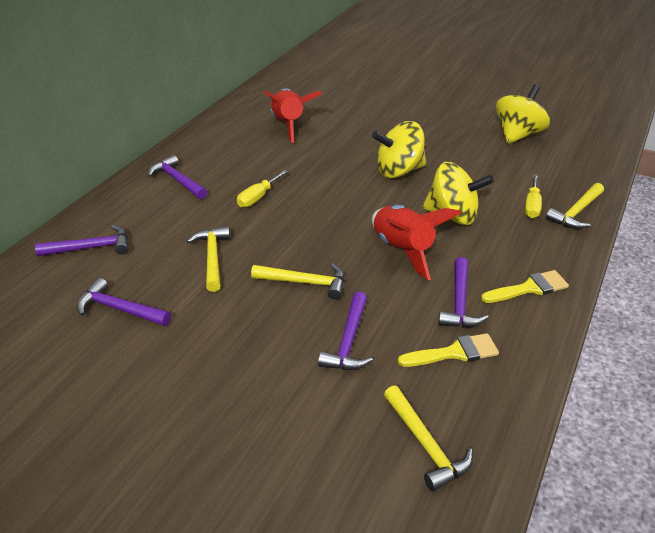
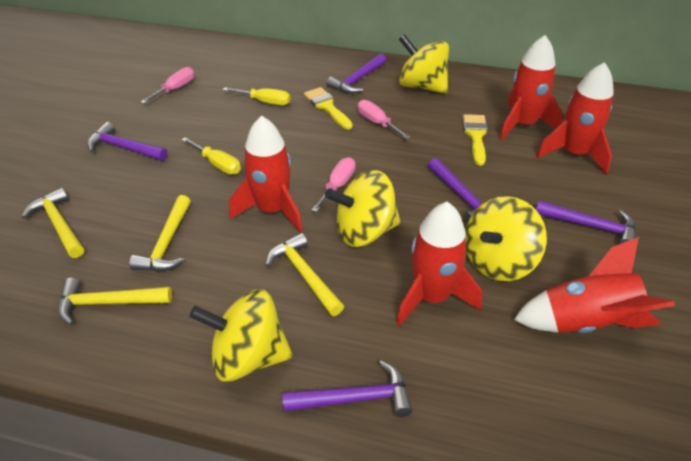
pink screwdriver: none = 0 -> [141,67,195,104] [311,157,355,212] [358,100,411,139] = 3
red rocket: [264,89,322,143] [372,205,461,280] = 2 -> [229,115,303,232] [396,202,482,326] [499,35,563,140] [514,237,675,333] [536,62,614,174] = 5
yellow spinning top: [372,121,426,178] [423,162,494,225] [496,85,550,144] = 3 -> [189,290,293,382] [325,170,401,247] [399,34,449,94] [465,196,547,281] = 4

